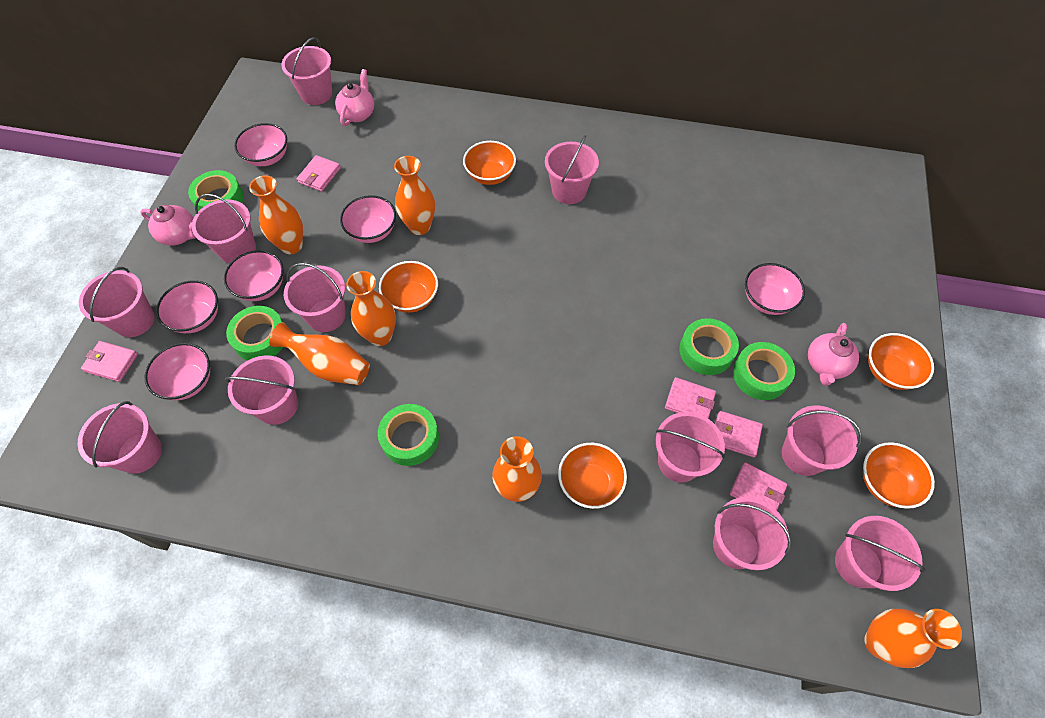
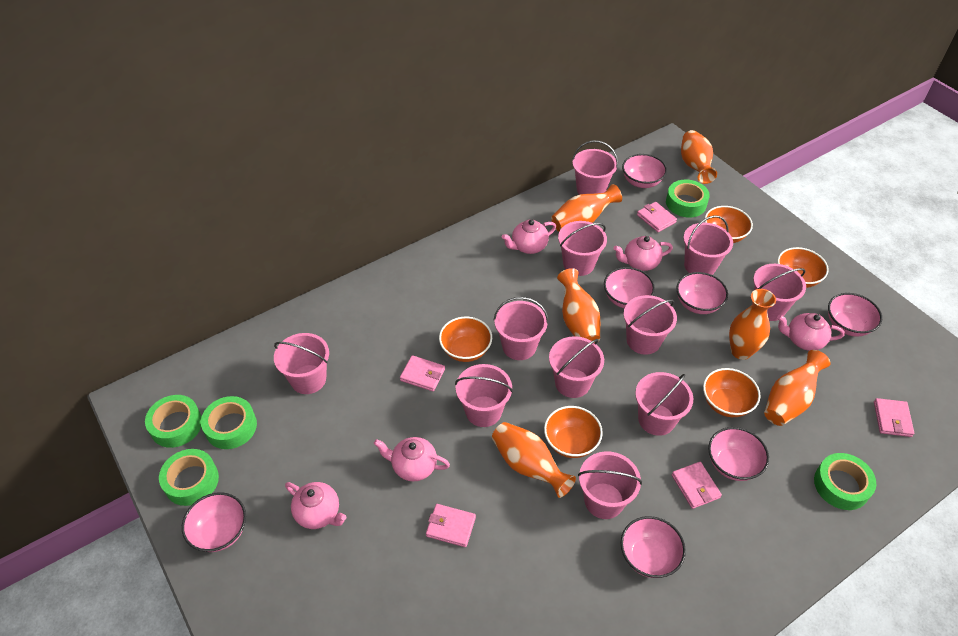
pink bowl: [145,343,210,401] [156,280,218,333] [224,250,284,301] [234,123,287,166] [340,195,396,243] [745,263,805,315] = 6 -> [182,492,246,552] [604,267,655,308] [621,516,686,578] [622,154,667,188] [676,272,728,314] [708,427,769,481] [828,293,882,337] = 7
pink teapot: [140,205,196,246] [335,69,374,126] [808,323,859,386] = 3 -> [285,482,346,529] [374,437,450,481] [502,219,556,254] [613,236,673,271] [777,313,845,351] = 5

